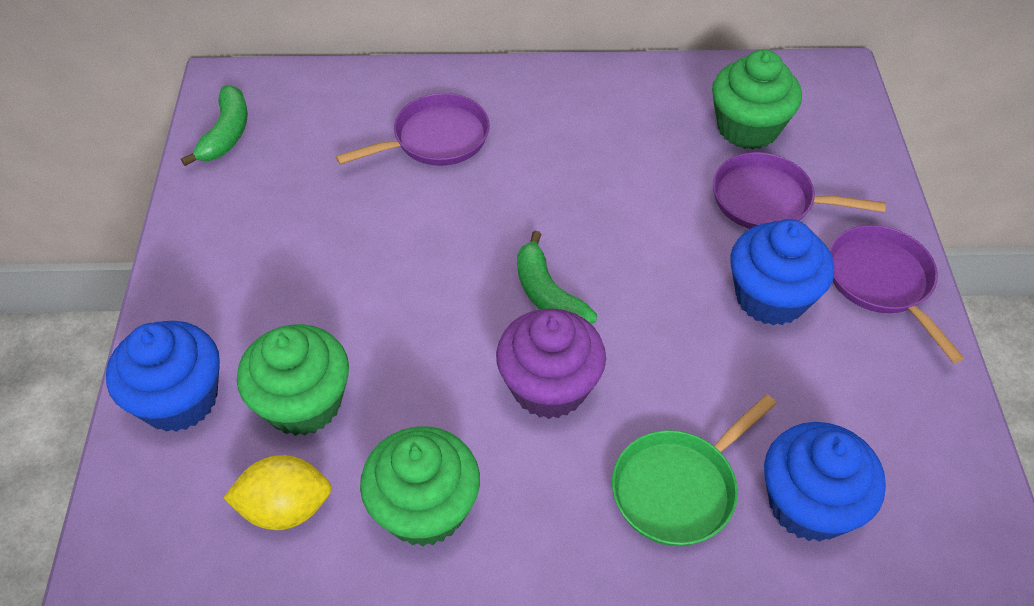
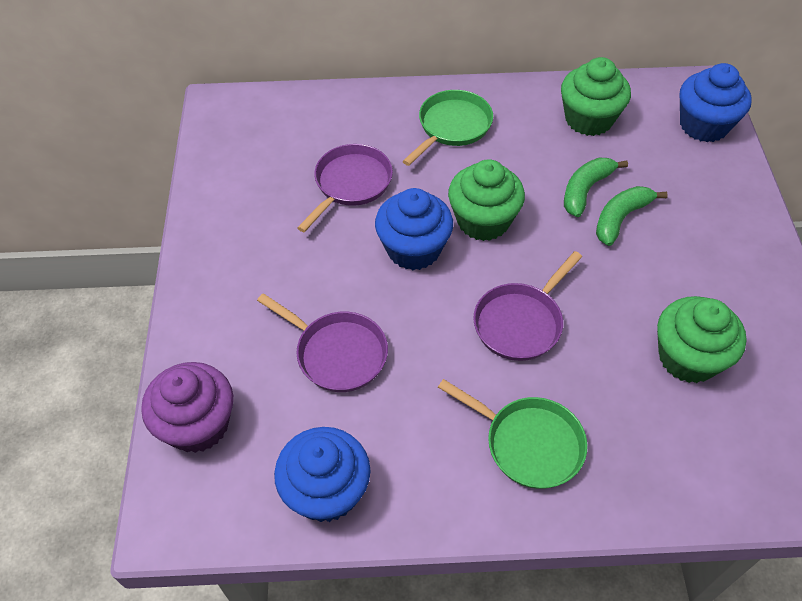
green pan: [612,394,777,546] = 1 -> [402,90,493,166] [438,379,587,489] = 2
yellow lemon: [223,455,332,530] = 1 -> none = 0

